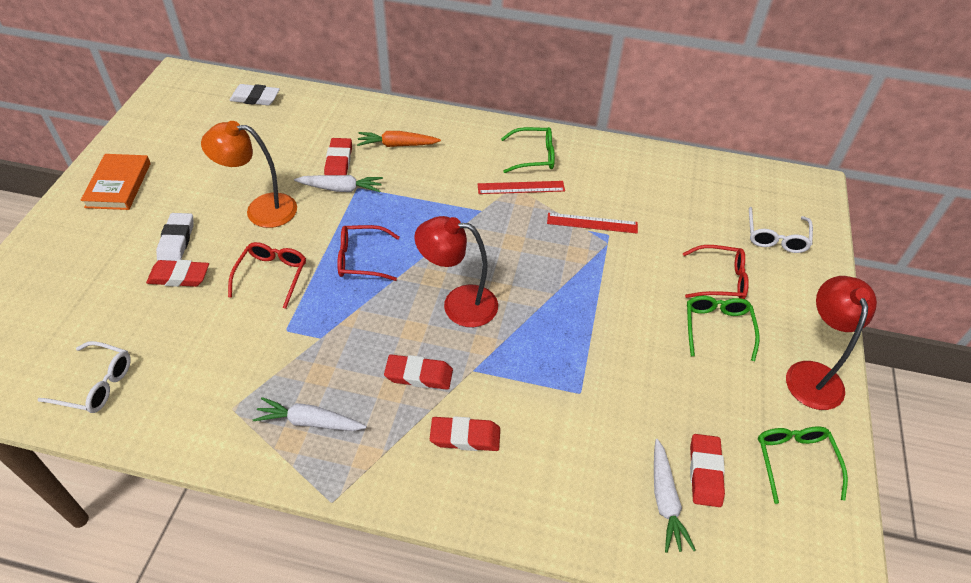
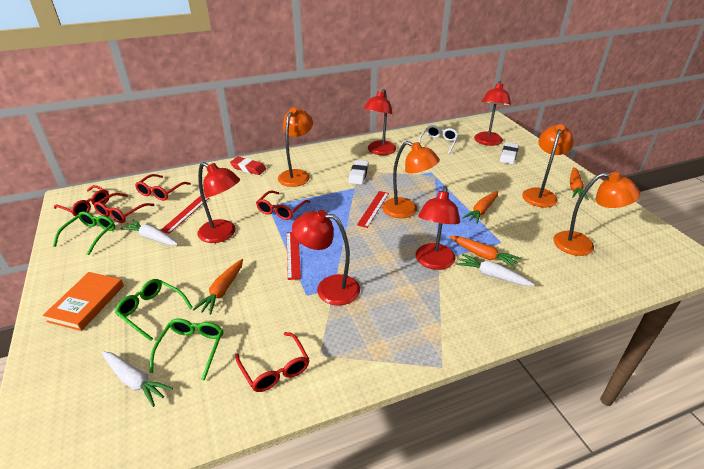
orange carrot: [357,131,441,147] = 1 -> [193,259,243,315] [449,236,521,269] [462,191,498,224] [570,167,589,200] = 4
orange lamp: [201,121,297,228] = 1 -> [278,108,313,187] [382,141,440,218] [522,124,574,208] [553,172,640,256] = 4
red eraser: [146,260,209,287] [324,138,352,175] [384,354,453,390] [430,416,500,451] [690,434,725,507] = 5 -> [230,157,266,175] = 1
red glasses: [228,242,306,309] [337,225,400,281] [683,245,749,299] = 3 -> [54,185,109,216] [94,193,154,223] [135,174,191,201] [235,332,309,392] [256,191,310,220] = 5
red lamp: [414,216,498,327] [786,276,877,410] = 2 -> [197,162,240,243] [292,210,360,306] [364,89,396,155] [416,186,460,270] [474,81,511,146] = 5
red ruler: [478,181,565,194] [547,213,638,233] = 2 -> [161,196,209,234] [286,232,301,280] [357,191,389,228] = 3
white glasses: [37,341,131,413] [749,207,813,253] = 2 -> [418,125,458,155] = 1

